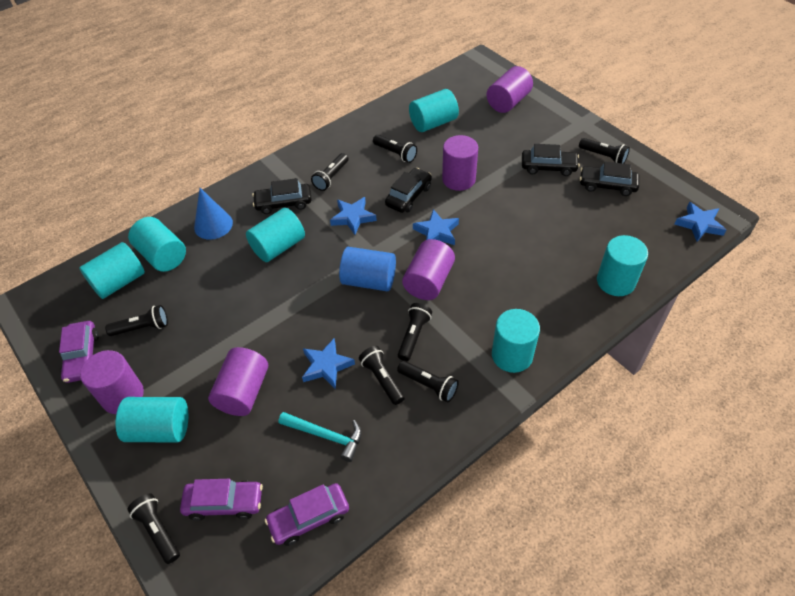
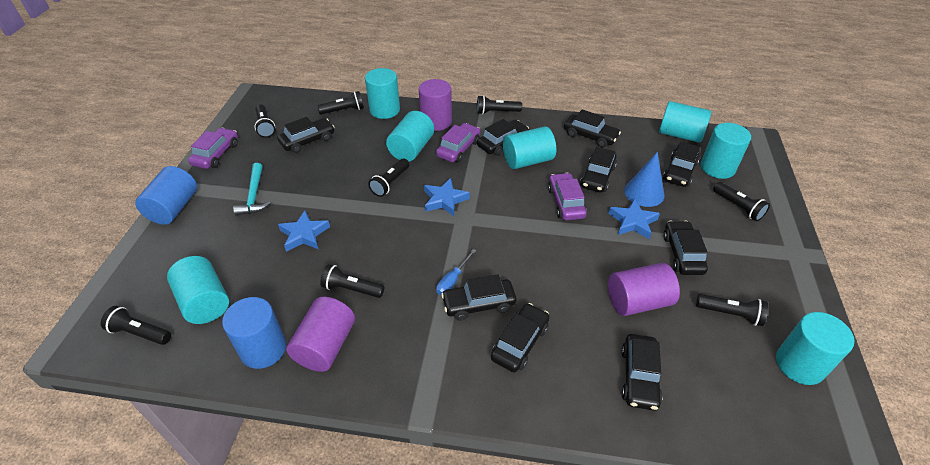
black car: [252,178,312,214] [385,168,432,213] [522,144,580,176] [580,161,639,196] = 4 -> [277,117,335,153] [441,274,516,321] [477,119,529,156] [491,303,550,372] [564,109,621,148] [580,147,617,193] [621,334,663,411] [663,142,700,187] [663,220,708,275] = 9
blue cylinder: [339,247,396,291] = 1 -> [135,166,197,225] [222,297,286,369] = 2
blue screwdriver: none = 0 -> [436,249,476,295] = 1
blue star: [302,338,355,389] [330,197,377,235] [413,209,459,245] [675,202,726,241] = 4 -> [278,210,330,252] [424,178,470,216] [608,198,660,239] = 3
purple cylinder: [80,350,144,414] [208,347,268,416] [402,239,455,300] [442,135,478,191] [487,66,533,113] = 5 -> [286,297,355,372] [419,79,452,131] [608,263,680,316] = 3

